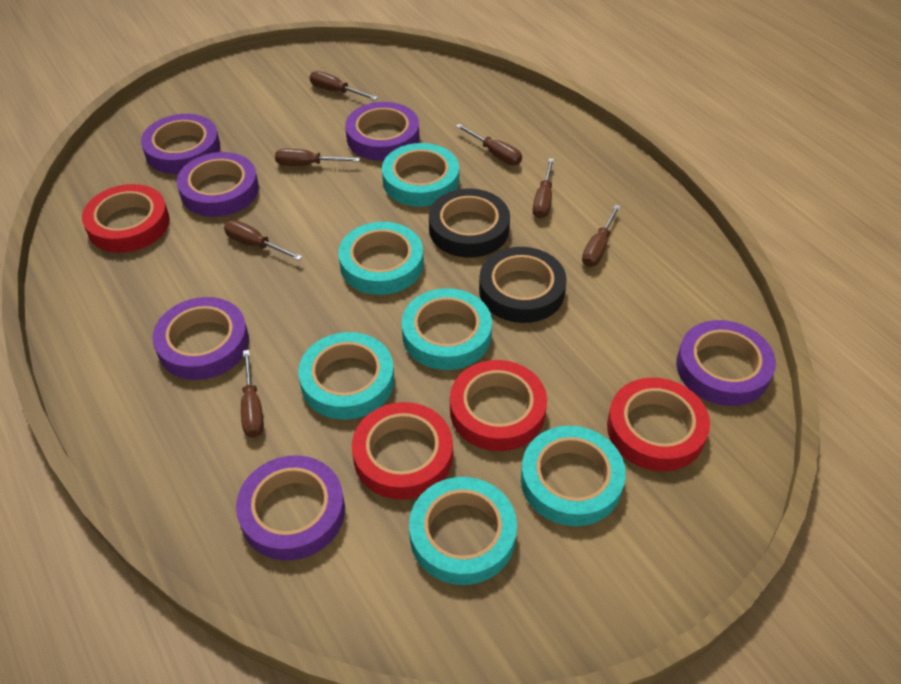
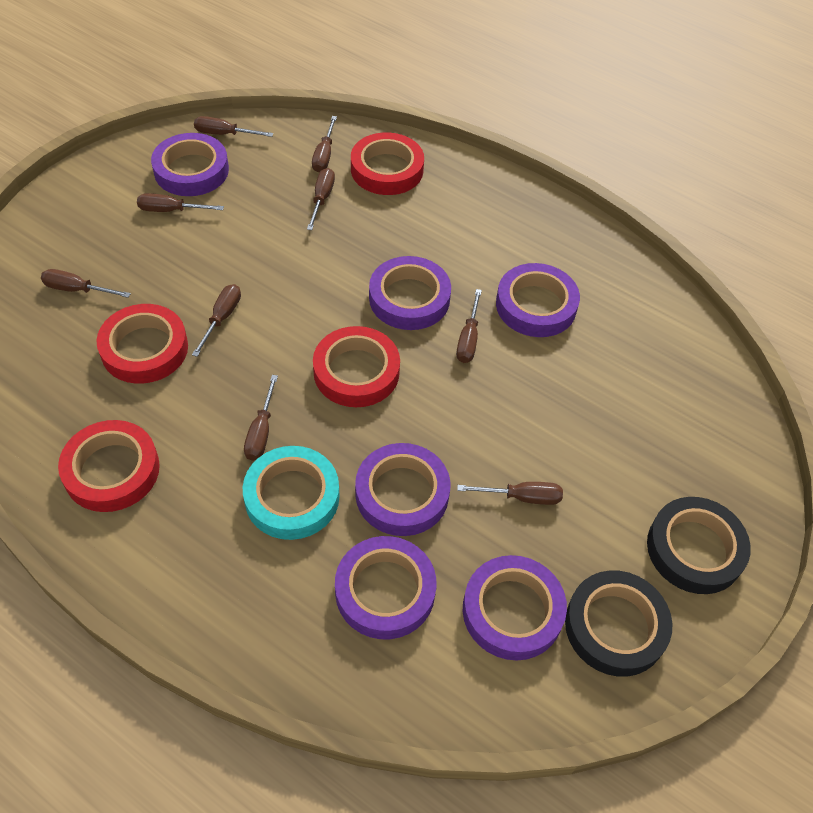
brown screwdriver: [224,220,302,260] [241,350,264,438] [275,149,360,166] [309,71,378,100] [456,124,522,165] [533,158,554,219] [582,205,621,267] = 7 -> [41,269,131,298] [137,193,224,212] [192,284,241,357] [194,116,273,137] [244,375,278,461] [307,168,335,230] [312,116,337,172] [456,289,482,363] [457,482,563,505] = 9
turquoise tape: [298,332,394,420] [338,222,423,295] [382,143,459,207] [402,288,492,370] [409,477,517,585] [521,426,626,526] = 6 -> [243,446,340,540] = 1

